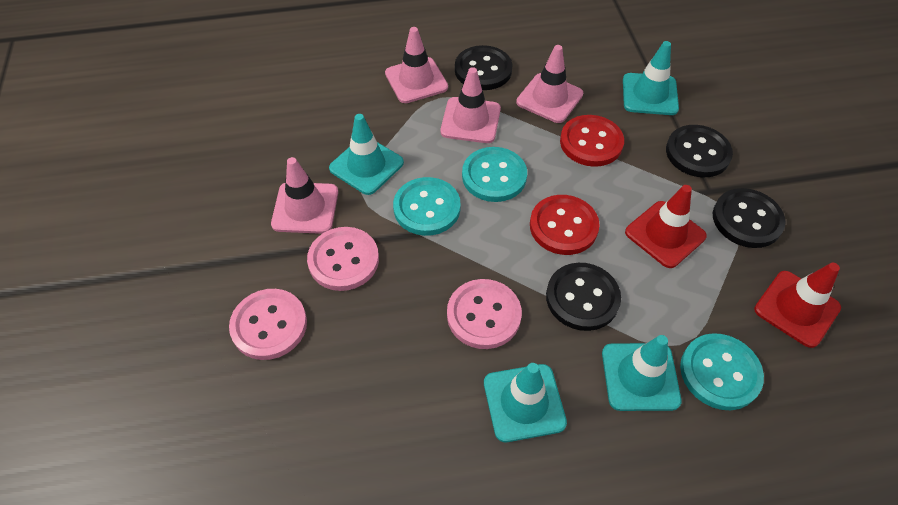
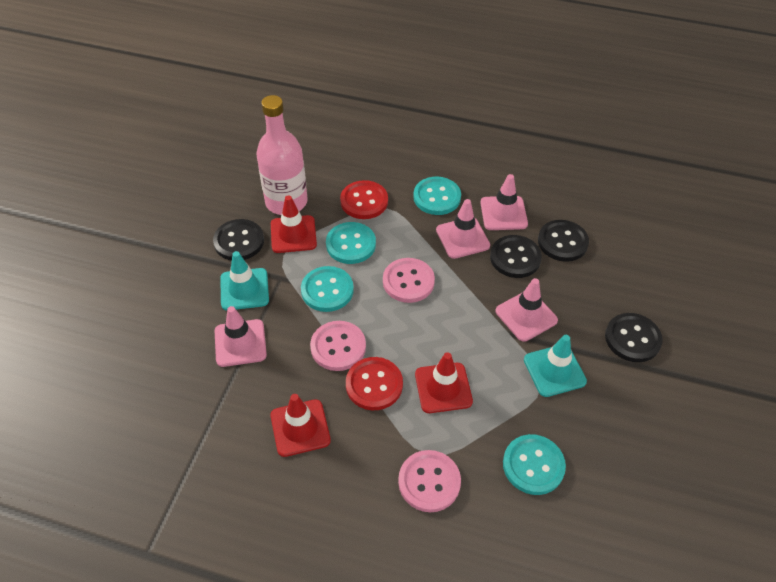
pink bottle: none = 0 -> [256,95,308,215] = 1
red traffic cone: [625,185,707,268] [754,263,841,348] = 2 -> [271,195,317,253] [271,394,331,457] [415,352,473,413] = 3
turquoise button: [393,177,461,236] [462,147,527,202] [680,333,764,410] = 3 -> [301,266,354,312] [326,222,376,264] [413,177,461,215] [503,434,566,495] = 4
turquoise traffic cone: [329,114,404,195] [484,363,567,442] [602,335,681,411] [623,41,679,115] = 4 -> [220,251,269,310] [524,335,587,397] = 2

